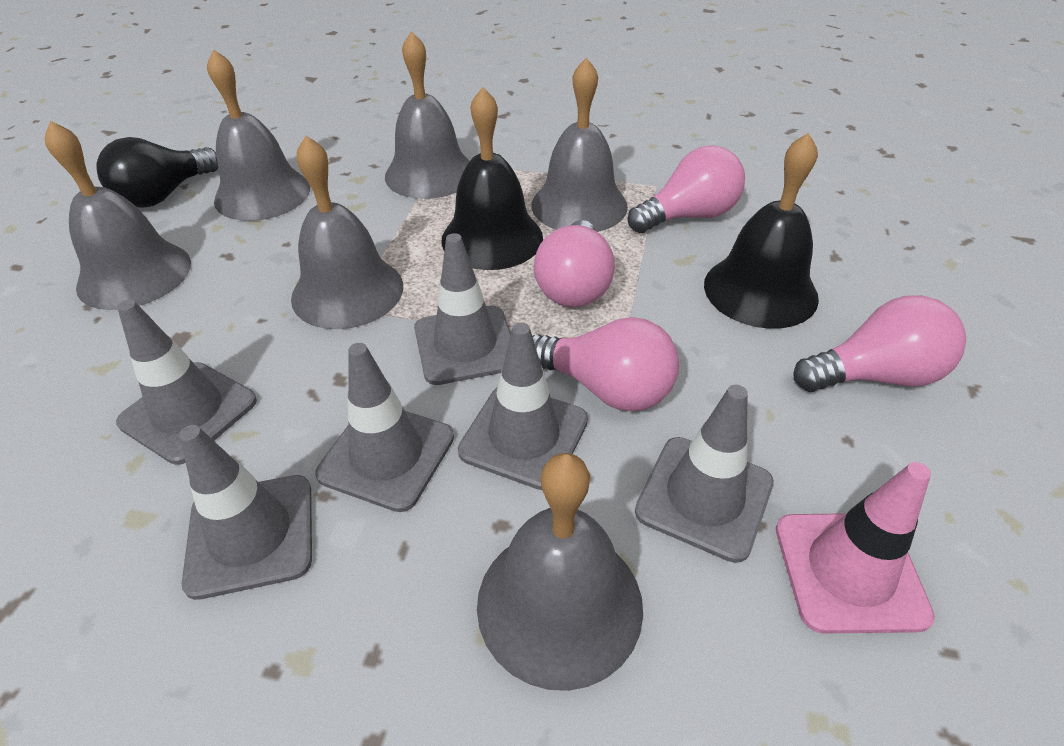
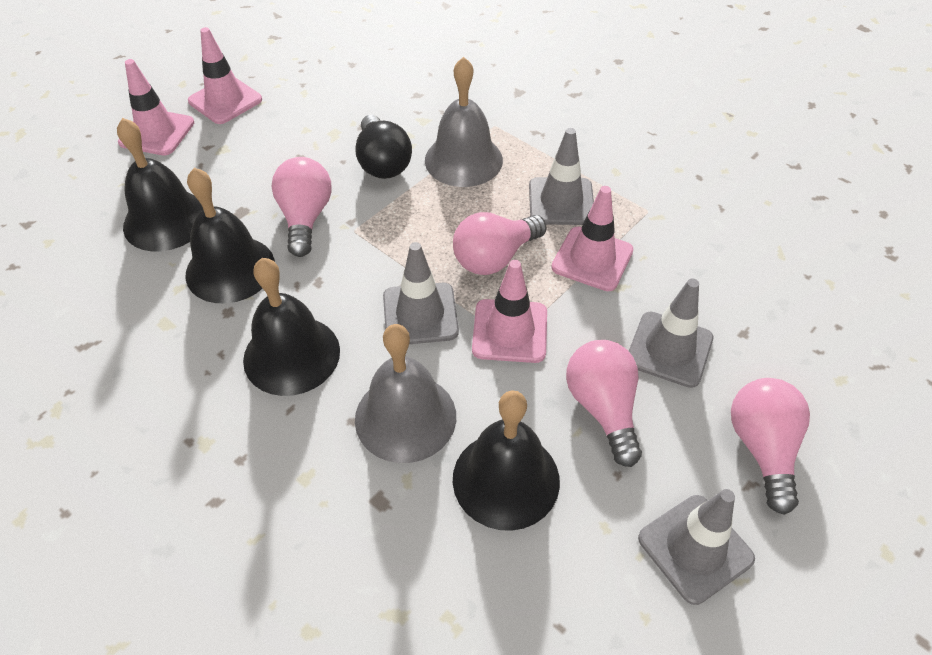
black bell: [441,87,543,270] [704,133,819,329] = 2 -> [117,118,203,251] [186,168,275,303] [243,258,340,396] [453,390,560,531] = 4
grey bell: [45,121,191,310] [207,50,310,221] [291,136,403,329] [385,31,469,199] [477,453,643,691] [532,58,628,232] = 6 -> [355,324,456,463] [425,57,503,187] = 2
grey traffic cone: [116,299,257,465] [179,425,312,600] [316,343,454,512] [414,233,511,385] [458,323,588,490] [635,385,774,563] = 6 -> [383,242,459,344] [529,128,594,225] [629,279,713,388] [638,489,755,605] = 4
pink traffic cone: [776,462,935,634] = 1 -> [118,59,194,155] [188,27,262,124] [472,260,547,363] [551,186,634,291] = 4

